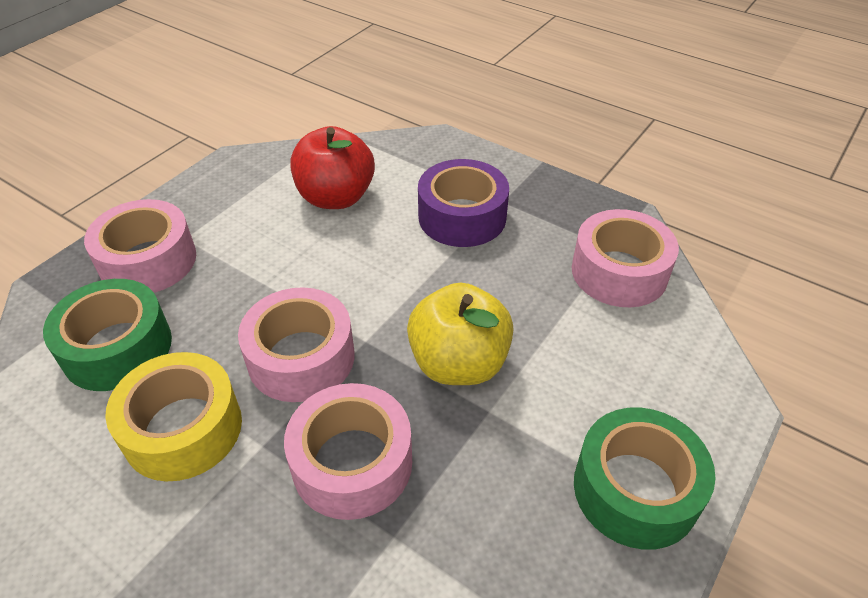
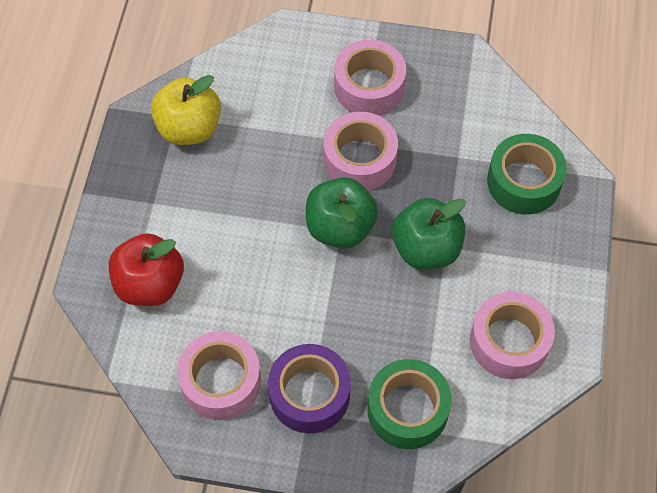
green apple: none = 0 -> [306,177,378,249] [392,198,466,269] = 2
yellow tape: [105,352,242,481] = 1 -> none = 0

